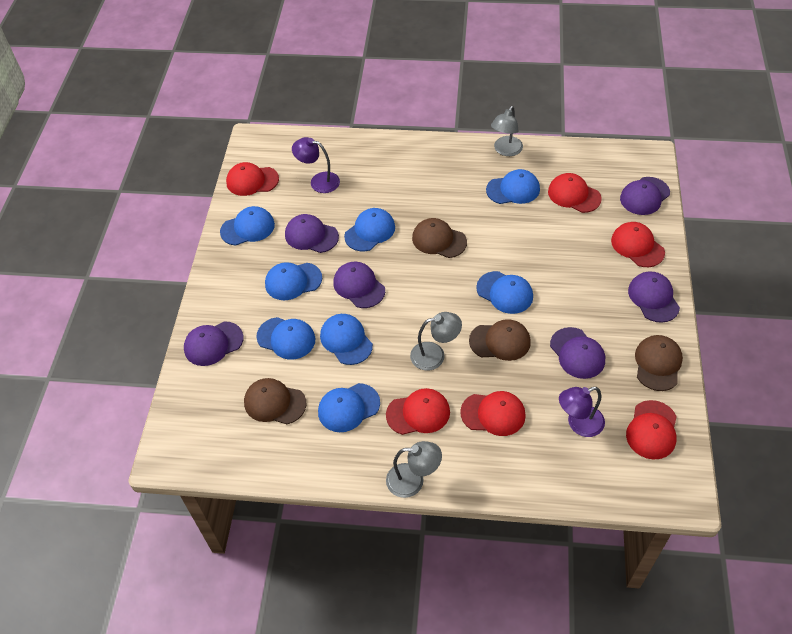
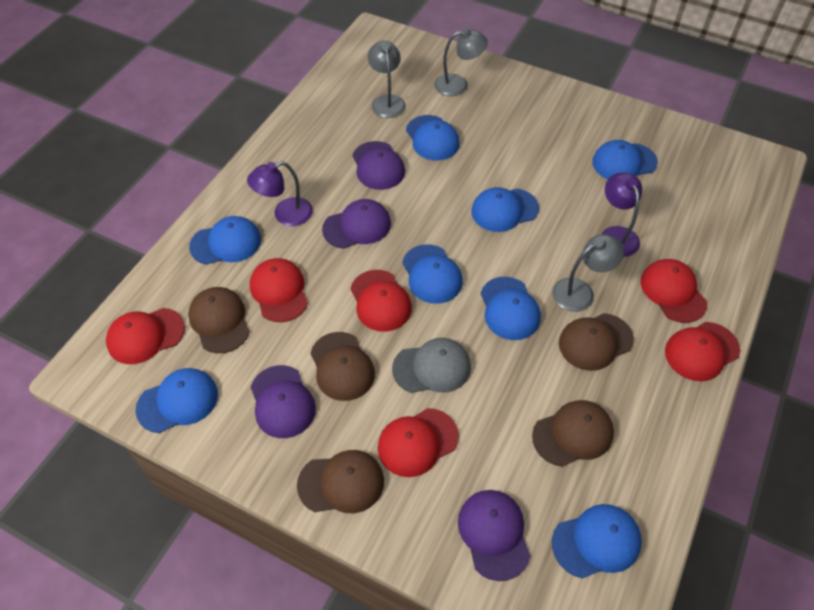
brown cap: [244,378,306,424] [412,218,467,258] [469,319,531,361] [635,335,683,391] = 4 -> [188,287,250,353] [297,450,384,513] [311,332,375,401] [532,400,614,467] [559,313,634,371] = 5
grey cap: none = 0 -> [392,338,471,393] = 1
purple cap: [184,321,243,366] [285,214,339,253] [333,262,385,308] [550,327,605,379] [620,177,670,215] [628,271,680,323] = 6 -> [251,365,316,438] [322,199,391,249] [352,141,405,190] [458,490,530,581] = 4

